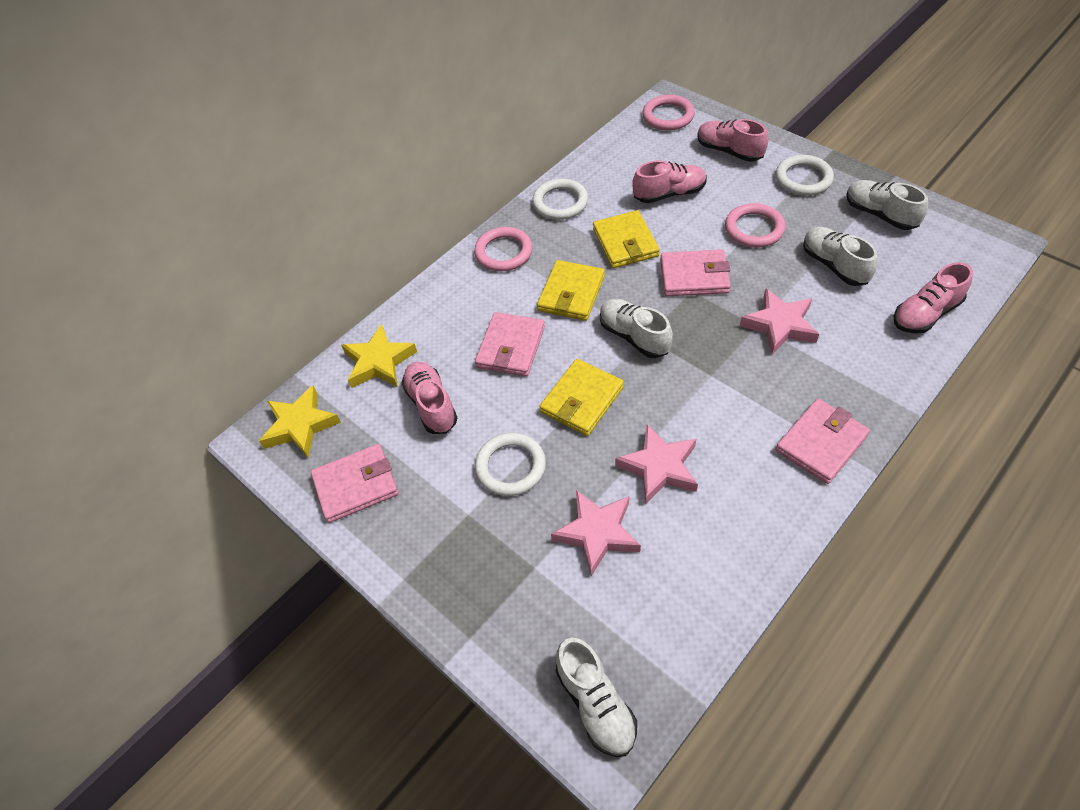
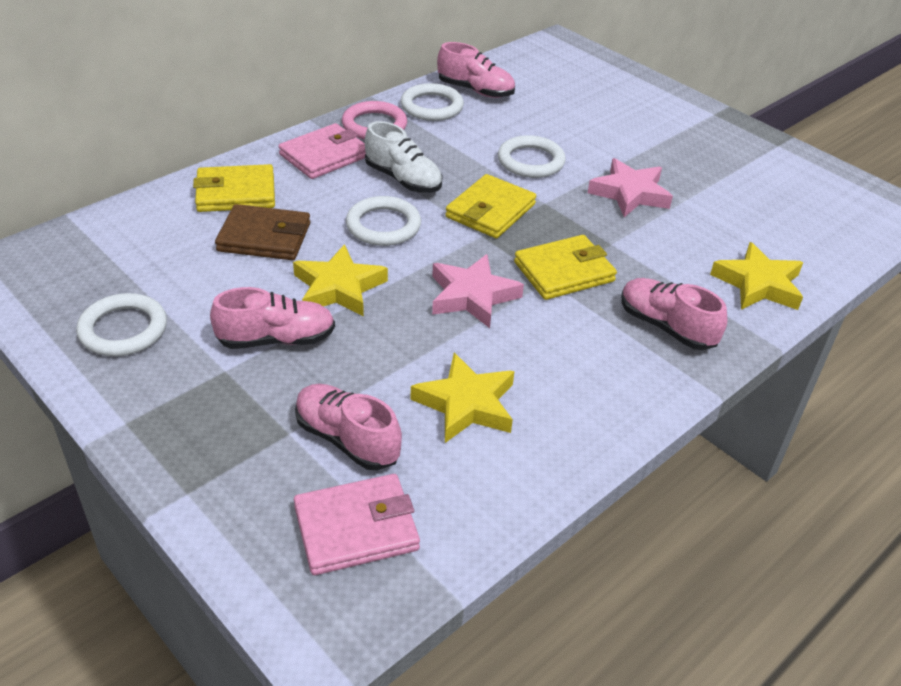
brown wallet: none = 0 -> [215,204,310,260] = 1
pink ring: [474,227,532,271] [642,95,695,131] [725,203,786,248] = 3 -> [342,101,407,140] = 1
pink star: [551,490,641,576] [615,425,698,504] [740,288,819,355] = 3 -> [432,254,524,328] [588,158,673,217] = 2
pink wallet: [311,444,398,523] [475,312,545,377] [660,249,731,296] [775,399,870,484] = 4 -> [278,123,366,179] [294,474,420,575] = 2
white ring: [475,433,546,496] [532,179,588,220] [776,155,834,196] = 3 -> [76,293,167,356] [346,196,421,246] [401,83,464,121] [498,135,566,178] = 4
white shoe: [556,638,637,757] [600,299,673,358] [803,227,878,286] [846,180,928,230] = 4 -> [365,121,442,193] = 1
yellow star: [259,385,341,457] [341,324,417,388] = 2 -> [293,244,388,316] [410,353,515,443] [710,242,803,310] = 3

